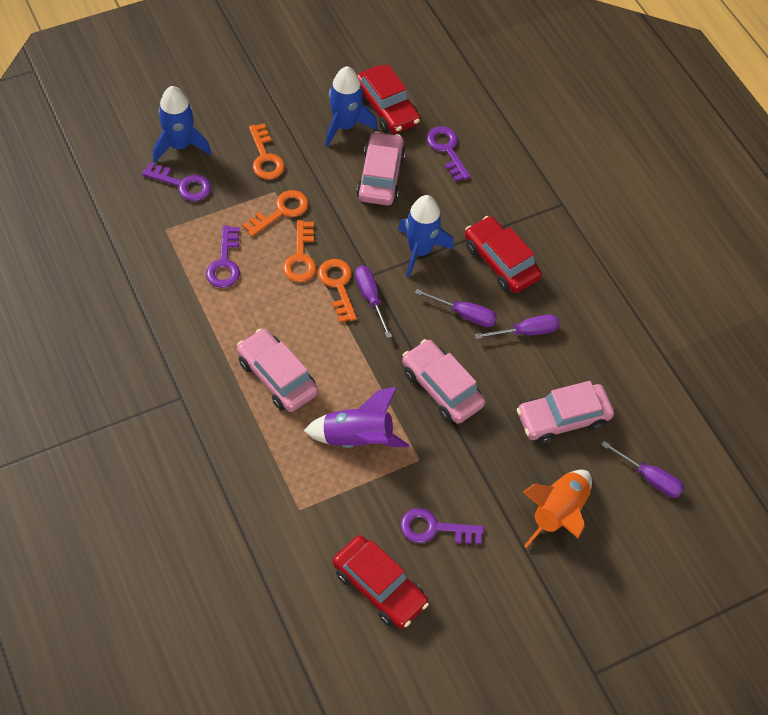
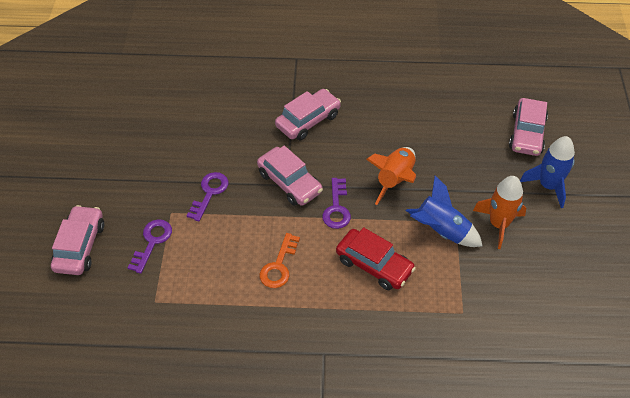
blue rocket: [153,86,212,163] [325,66,377,147] [398,195,454,277] = 3 -> [406,176,483,247] [520,136,575,208] = 2
orange key: [242,190,309,237] [249,123,285,180] [283,220,316,282] [318,259,357,323] = 4 -> [259,233,300,288] = 1
orange rocket: [523,470,592,548] = 1 -> [366,147,416,205] [473,176,526,249] = 2
purple key: [142,162,211,201] [206,225,240,288] [401,508,484,545] [427,126,471,182] = 4 -> [128,219,172,274] [186,172,229,221] [322,178,351,229] = 3
purple rocket: [304,387,409,448] = 1 -> none = 0
purple screwdriver: [355,266,392,338] [415,289,497,327] [475,314,560,339] [601,441,684,498] = 4 -> none = 0
red car: [333,535,429,629] [357,64,420,134] [465,216,542,293] = 3 -> [336,227,416,290] = 1

